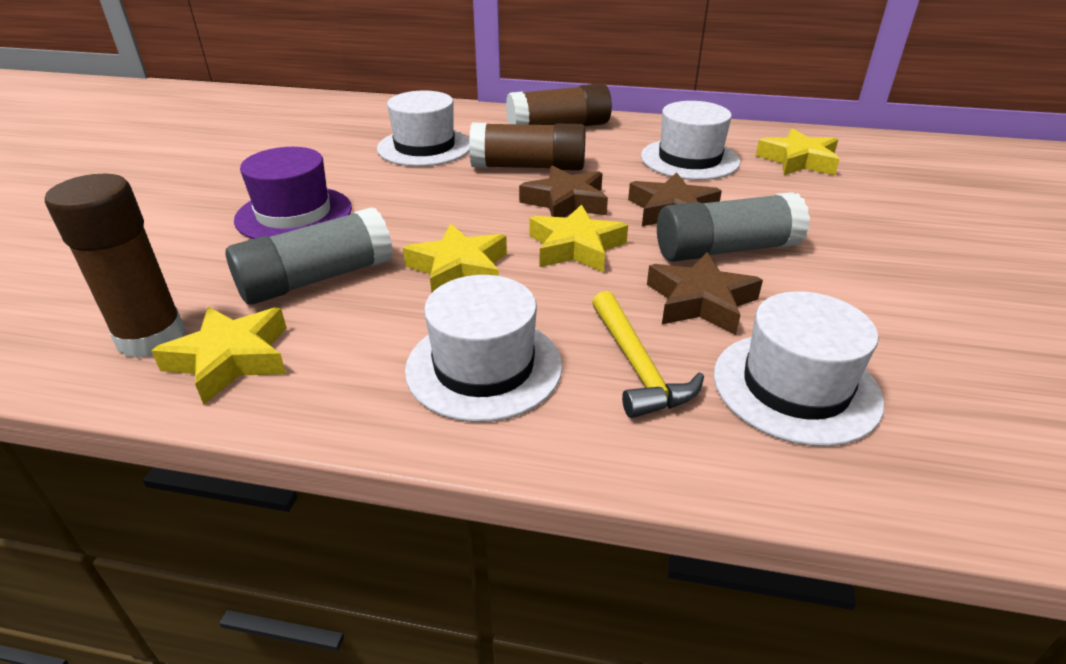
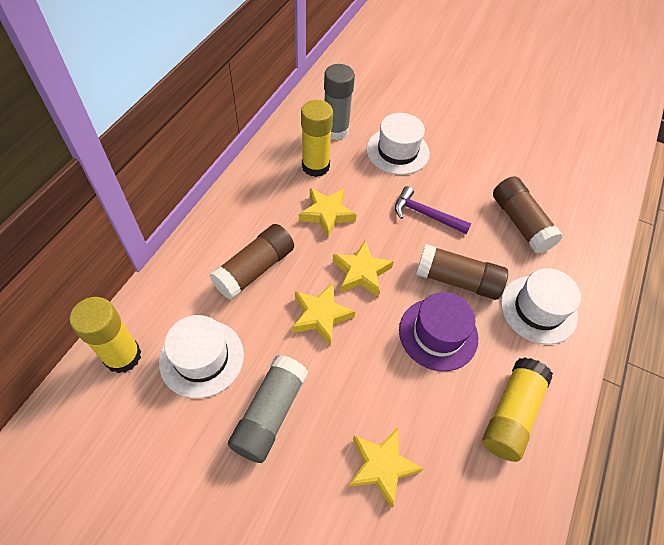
brown star: [519,165,608,217] [628,172,722,226] [647,252,763,335] = 3 -> none = 0
purple hammer: none = 0 -> [395,186,472,234] = 1
white hat: [377,90,469,166] [405,275,562,422] [641,101,740,180] [714,291,884,446] = 4 -> [159,315,244,398] [366,113,430,175] [501,268,581,344] = 3
yellow glue stick: none = 0 -> [70,297,142,373] [301,100,333,177] [482,357,553,462] = 3
yellow hammer: [592,291,704,418] = 1 -> none = 0

